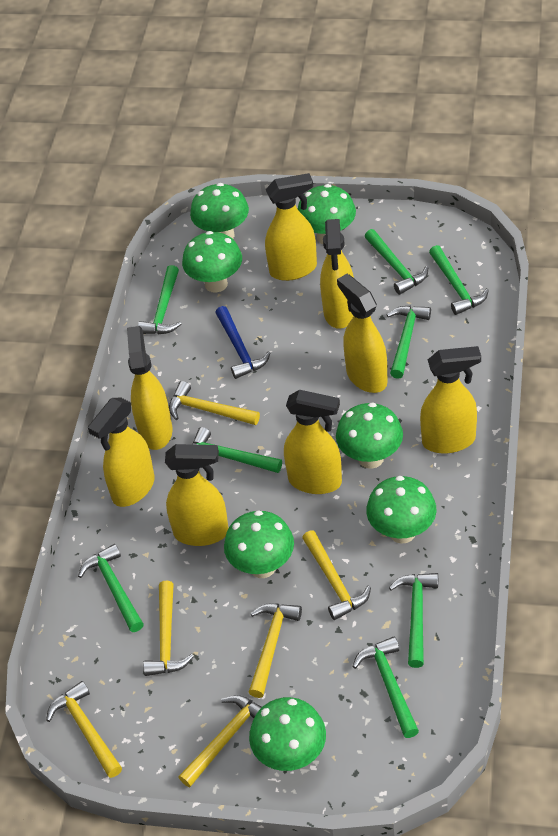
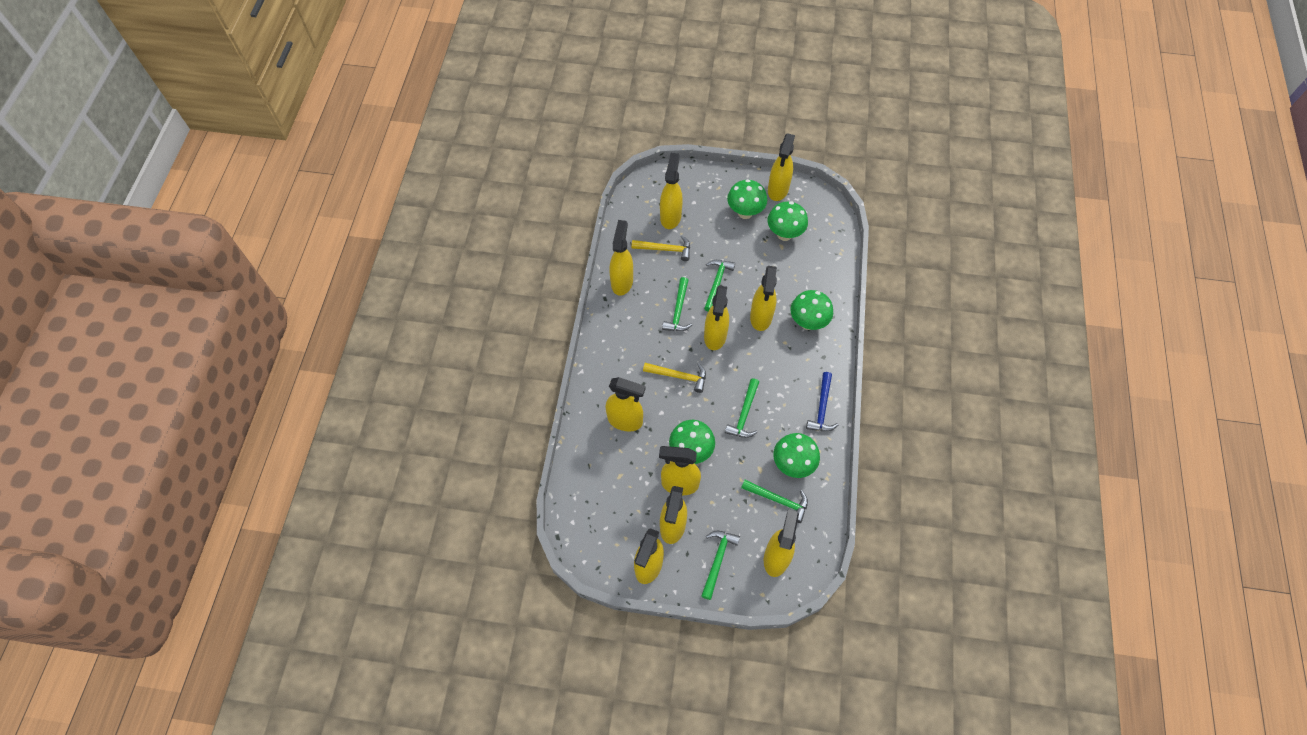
green hammer: [78,544,144,632] [138,265,181,334] [192,427,282,473] [352,637,419,738] [365,229,428,295] [387,306,431,379] [389,573,438,668] [429,245,489,315] = 8 -> [662,277,692,331] [701,531,740,600] [704,260,735,312] [725,378,759,438] [741,480,808,523] = 5
green mushroom: [182,231,242,293] [190,183,249,239] [224,510,294,578] [249,697,326,771] [298,184,356,244] [336,403,403,469] [366,476,436,544] = 7 -> [669,420,715,464] [727,179,767,219] [767,201,808,241] [773,433,820,478] [790,290,833,330] = 5
yellow hammer: [46,681,122,778] [143,581,194,676] [169,381,260,425] [178,695,262,787] [248,604,302,698] [302,530,371,620] = 6 -> [632,236,690,261] [643,363,706,393] = 2
yellow spray bottle: [88,398,155,507] [127,326,172,450] [165,444,229,546] [265,173,317,281] [284,390,342,494] [320,219,354,329] [337,274,388,393] [420,346,481,453] = 8 -> [606,377,646,431] [609,220,633,295] [634,528,664,584] [659,446,701,496] [660,153,683,229] [660,486,687,544] [704,286,729,350] [750,266,777,331] [764,509,799,577] [768,133,795,201] = 10

